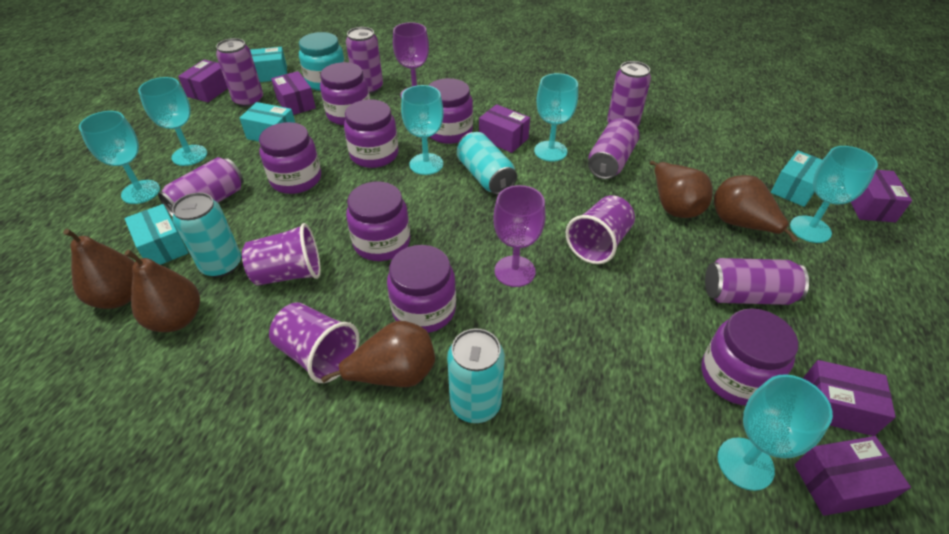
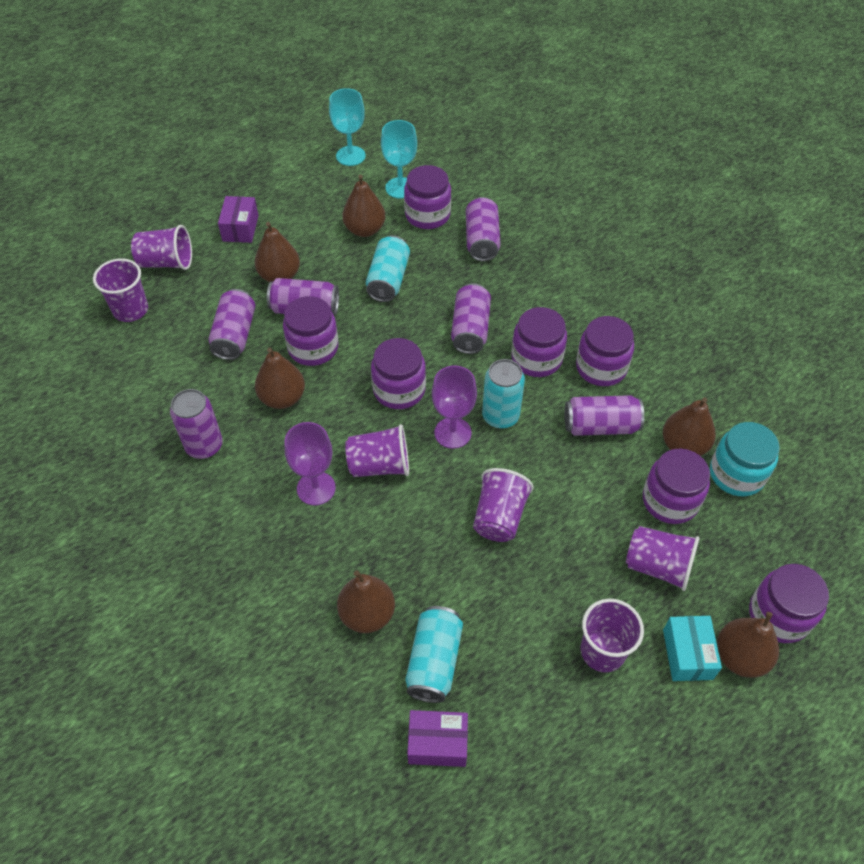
brown pear: [63,229,135,309] [125,250,200,332] [321,321,435,387] [650,161,713,218] [714,175,798,242] = 5 -> [254,222,300,282] [255,348,305,409] [337,570,395,633] [342,175,385,237] [663,397,716,456] [717,612,779,678] = 6
purple box: [178,60,228,102] [271,71,316,115] [479,104,530,153] [795,436,911,516] [803,360,896,436] [851,169,912,222] = 6 -> [218,196,259,243] [407,710,468,767] = 2
purple cup: [242,223,321,286] [269,302,360,383] [566,195,635,264] = 3 -> [93,258,148,322] [131,225,192,270] [345,424,409,477] [473,468,534,542] [581,599,644,673] [626,526,700,591] = 6
turquoise box: [124,204,188,265] [240,102,295,142] [250,47,287,82] [771,150,822,207] = 4 -> [663,616,722,681] = 1
turquoise goblet: [79,111,160,204] [138,77,207,166] [401,85,444,175] [534,73,578,161] [718,374,833,491] [790,146,878,243] = 6 -> [329,88,366,166] [381,120,417,199] = 2

